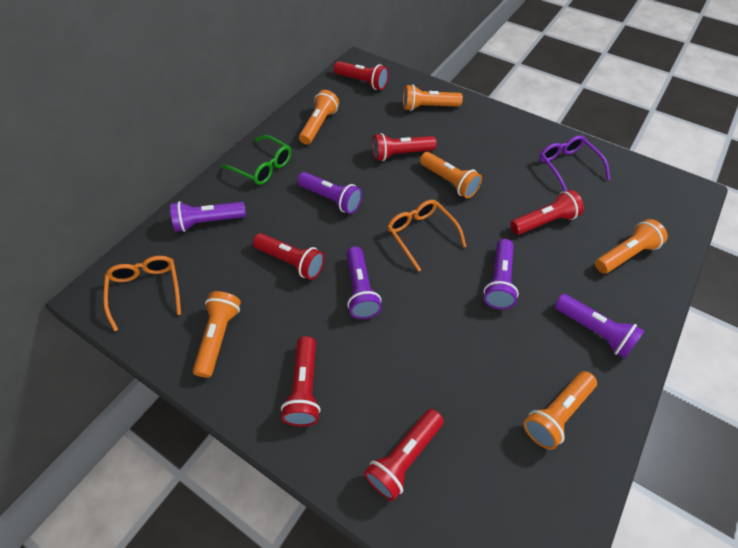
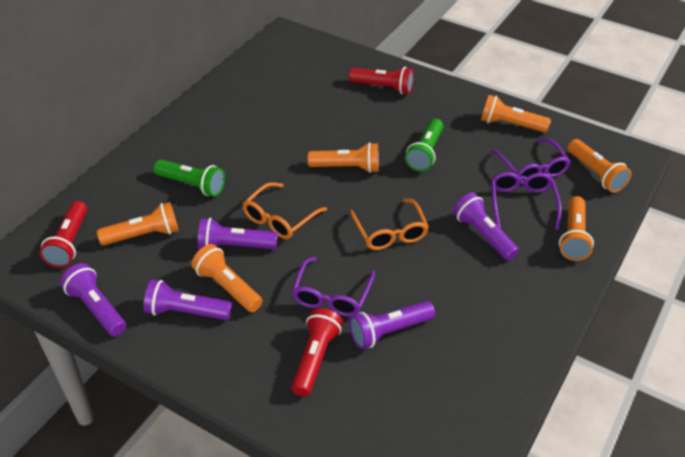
green flashlight: none = 0 -> [153,160,225,197] [405,119,443,172] = 2
green glasses: [221,135,291,185] = 1 -> none = 0
purple glasses: [539,135,610,191] = 1 -> [292,257,375,316] [491,139,571,184] [491,172,562,230] = 3
red flashlight: [253,233,325,280] [281,336,320,427] [334,61,389,90] [364,409,444,501] [372,133,437,161] [510,190,584,235] = 6 -> [40,201,87,268] [291,308,343,397] [349,67,414,94] = 3

